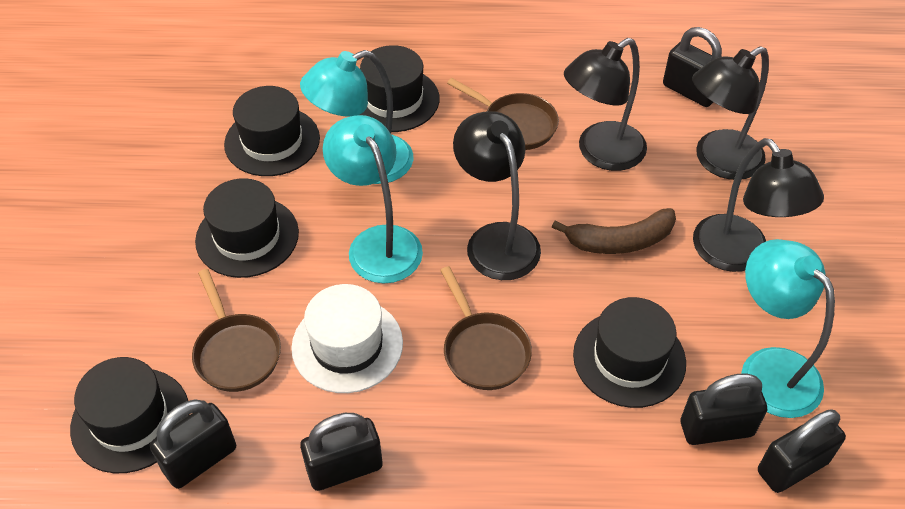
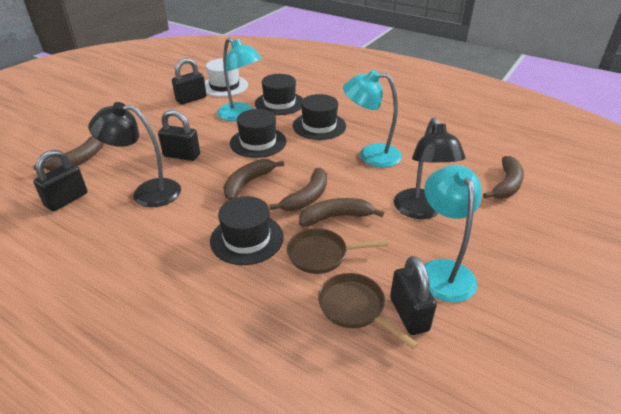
black hat: [70,357,190,473] [195,178,299,278] [224,86,320,176] [360,45,440,132] [573,297,686,408] = 5 -> [210,196,284,265] [230,109,287,158] [255,74,303,115] [293,94,346,140] = 4
black lamp: [453,111,541,280] [564,38,647,171] [692,46,769,180] [693,138,824,272] = 4 -> [88,102,181,207] [394,117,466,219] = 2
black padlock: [150,399,236,489] [300,413,383,491] [663,27,722,107] [681,373,767,445] [758,409,846,493] = 5 -> [33,150,87,211] [158,110,200,161] [172,58,207,105] [390,256,437,335] = 4
brown banana: [552,208,676,254] = 1 -> [33,136,104,171] [223,159,284,200] [269,168,327,211] [299,198,384,226] [483,156,524,199] = 5
brown pan: [192,269,281,392] [440,266,532,390] [447,78,559,150] = 3 -> [287,228,389,274] [318,273,418,349] = 2

